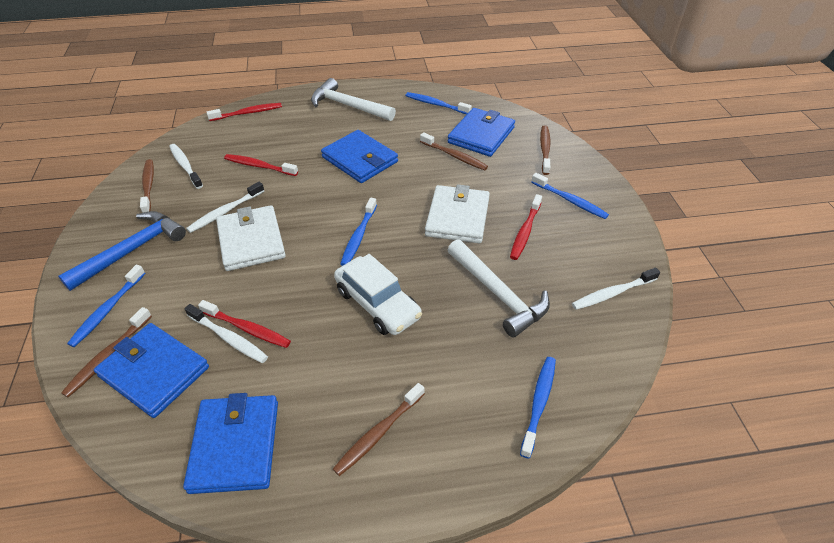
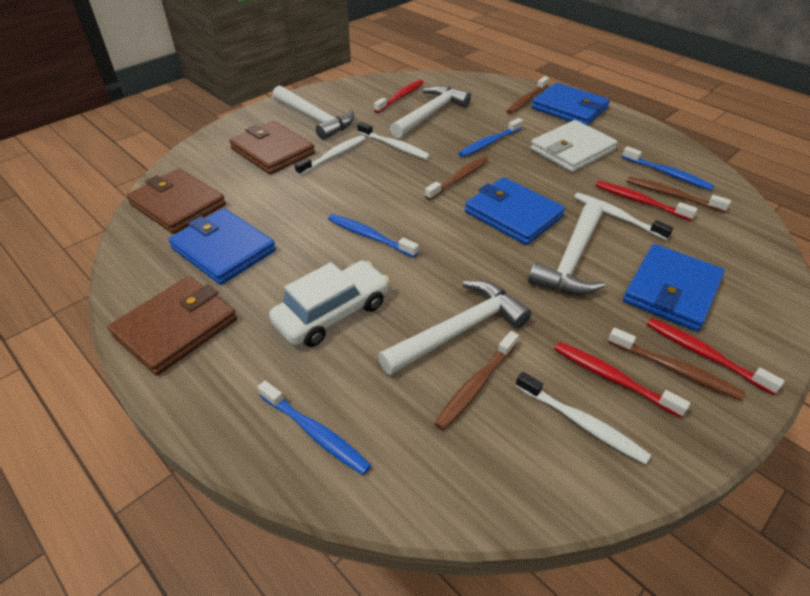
blue hammer: [58,211,186,291] = 1 -> none = 0
blue toothbrush: [67,265,145,347] [340,198,377,266] [405,92,472,114] [520,357,556,459] [531,173,609,219] = 5 -> [258,381,371,475] [328,214,419,258] [458,118,523,157] [622,146,714,190] = 4
brown wallet: none = 0 -> [108,276,237,376] [126,169,226,234] [229,121,315,175] = 3
white hammer: [311,78,396,121] [448,239,550,338] = 2 -> [273,85,354,140] [378,280,531,375] [390,86,471,138] [528,201,605,295] = 4
white wallet: [216,205,286,271] [425,184,490,243] = 2 -> [530,120,618,172] = 1

